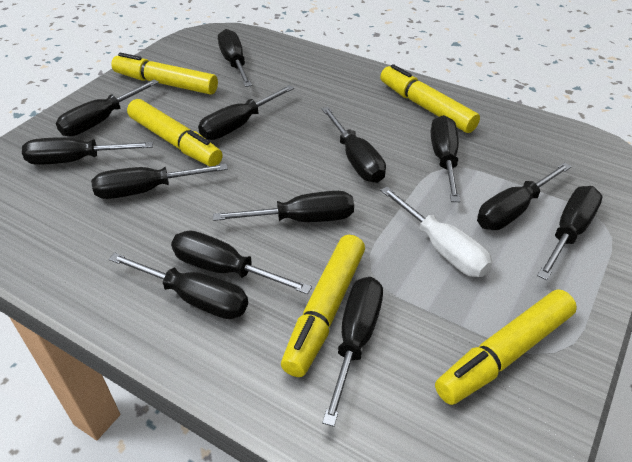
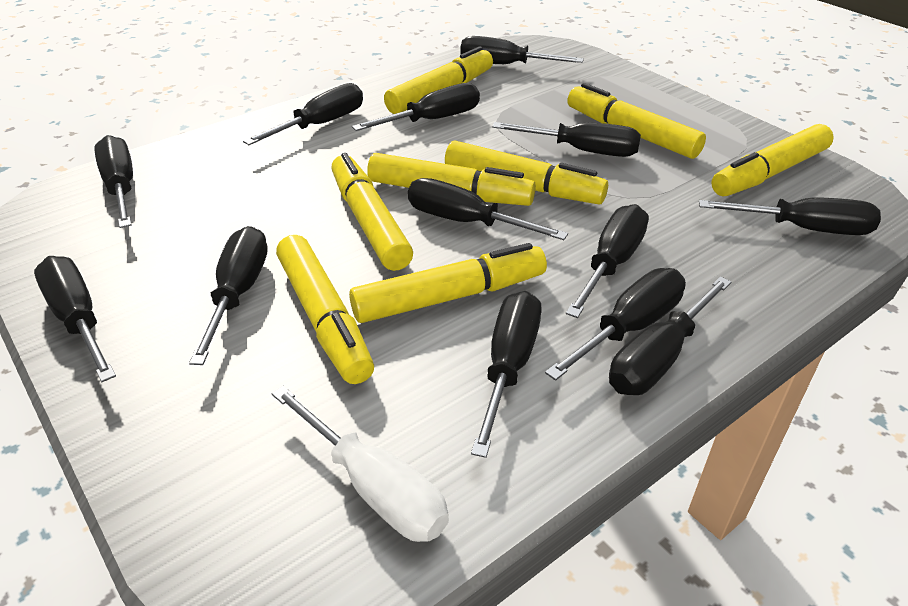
yellow marker: [111,53,218,95] [127,99,223,167] [281,235,365,377] [380,64,480,133] [435,289,577,405] = 5 -> [276,235,374,384] [331,153,413,271] [349,243,547,323] [367,153,536,206] [384,46,493,114] [445,140,608,204] [567,83,706,159] [711,124,834,196] = 8

